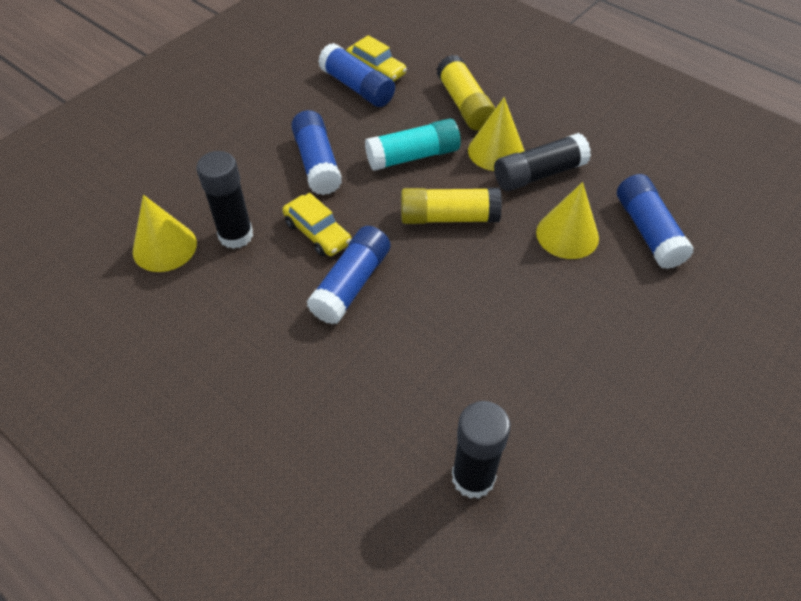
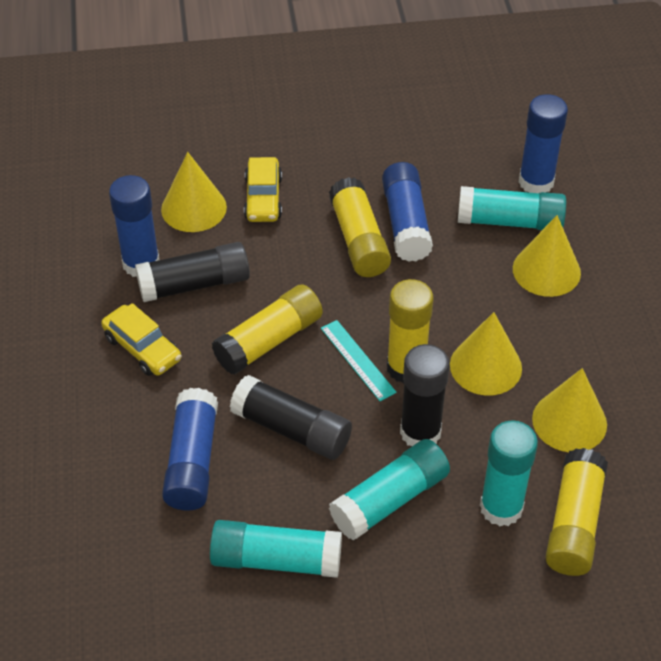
turquoise glue stick: [365,118,461,171] = 1 -> [210,520,342,578] [329,439,450,540] [458,186,566,230] [480,420,538,526] = 4
turquoise ruler: none = 0 -> [321,320,397,401] = 1
yellow cone: [133,195,197,272] [468,97,524,171] [536,182,599,259] = 3 -> [161,152,227,232] [450,312,522,395] [513,215,581,297] [532,368,607,452] = 4
yellow glue stick: [401,188,502,224] [437,55,496,130] = 2 -> [212,284,323,375] [329,177,391,277] [387,279,433,383] [545,448,608,576] = 4

